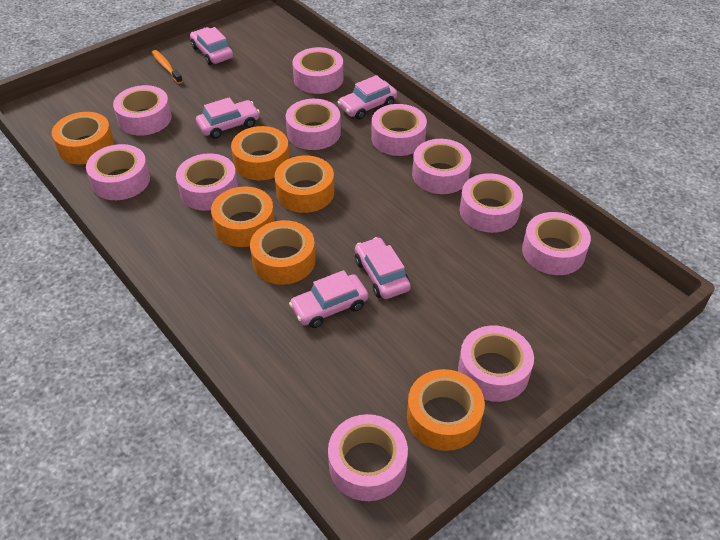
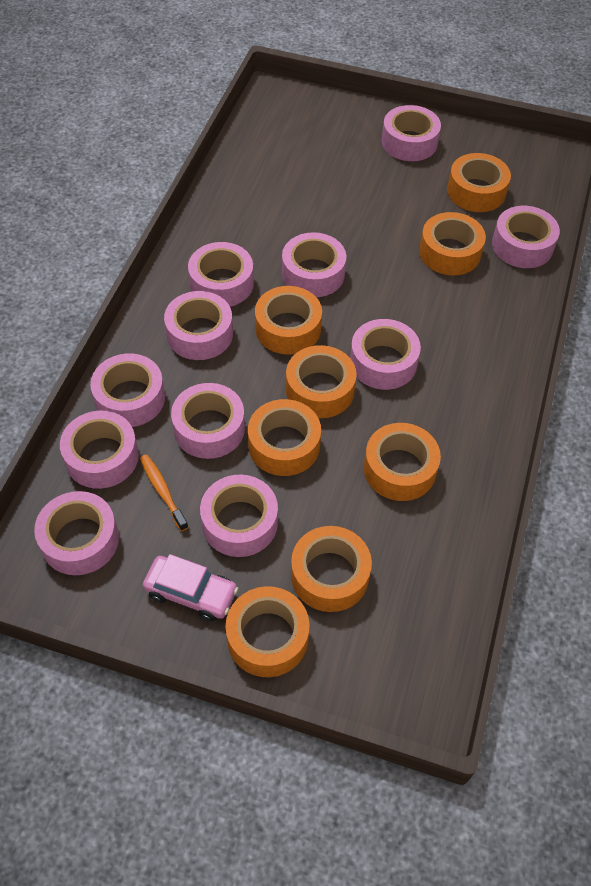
orange tape: [52,112,114,165] [211,186,275,247] [231,126,290,180] [250,220,316,285] [274,155,334,213] [407,369,485,451] = 6 -> [226,586,309,677] [248,399,321,476] [255,286,322,355] [286,345,357,418] [291,526,372,612] [364,423,441,501] [419,212,486,276] [447,153,511,212] = 8
pink car: [190,27,233,65] [196,97,260,139] [289,270,368,328] [337,75,397,119] [355,237,411,299] = 5 -> [143,554,239,621] = 1

